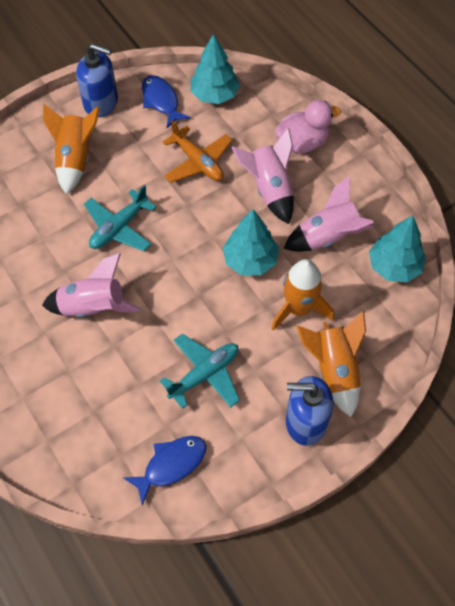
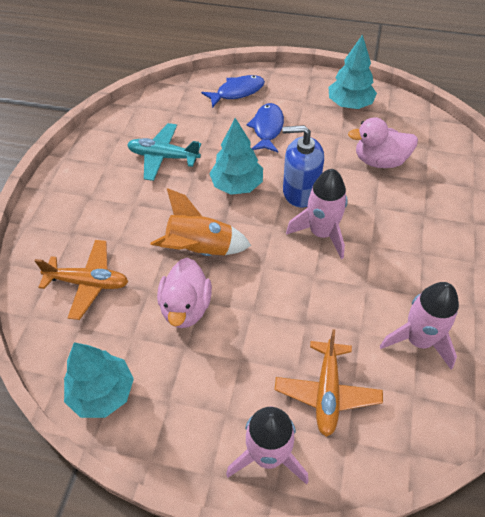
blue soap dispenser: [76,43,118,117] [286,376,333,446] = 2 -> [282,125,324,208] = 1
orange plane: [162,120,232,183] = 1 -> [35,240,128,320] [275,329,383,437] = 2
orange rocket: [43,104,100,195] [271,259,334,331] [296,311,366,417] = 3 -> [151,188,251,256] = 1
pink duck: [275,100,341,153] = 1 -> [157,258,212,328] [348,117,418,168] = 2
turquoise plane: [84,185,157,251] [160,334,240,409] = 2 -> [127,123,201,181] = 1

